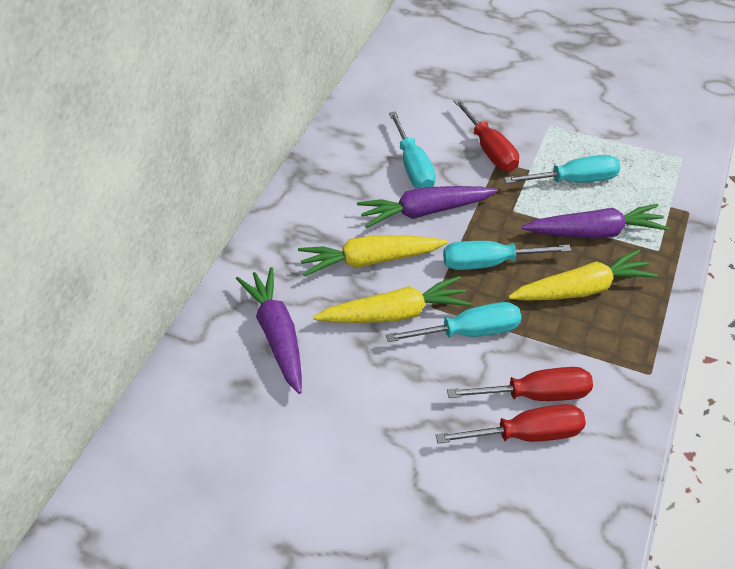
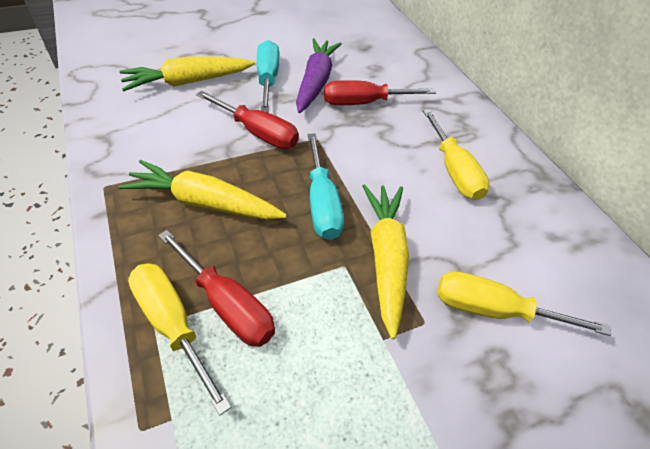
purple carrot: [236,267,302,394] [357,186,497,228] [522,204,669,239] = 3 -> [296,38,342,113] = 1
turquoise screwdriver: [386,302,522,342] [389,112,436,189] [443,241,571,270] [504,155,620,184] = 4 -> [257,40,279,113] [308,133,344,240] = 2
yellow screwdriver: none = 0 -> [128,264,231,415] [423,109,490,200] [437,271,611,336] = 3

